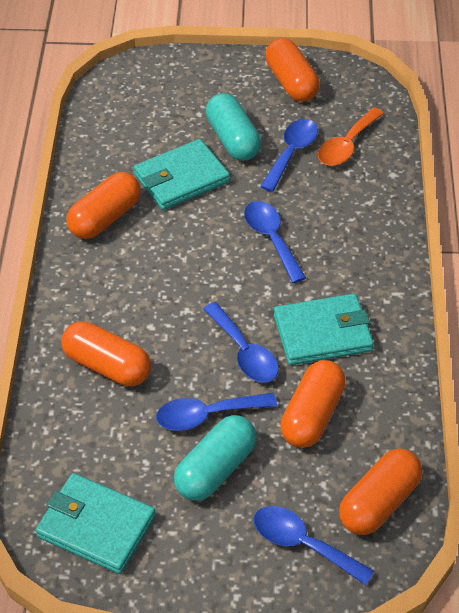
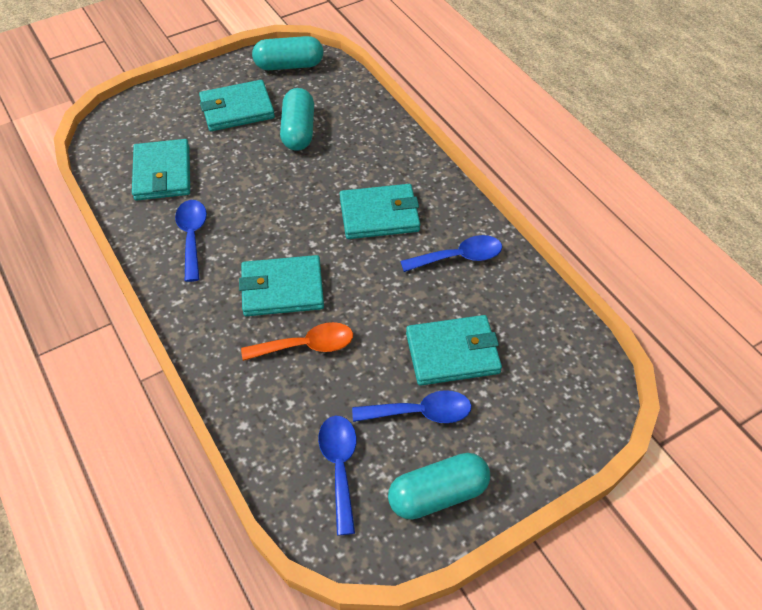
blue spoon: [156,393,277,431] [203,302,279,383] [244,201,306,283] [254,506,374,586] [260,119,318,192] = 5 -> [175,200,207,282] [318,416,357,535] [352,390,472,423] [400,235,502,272] = 4
orange capsule: [61,321,151,386] [67,172,141,239] [265,38,320,102] [280,360,346,448] [339,449,422,535] = 5 -> none = 0
turquoise capsule: [174,415,257,501] [206,93,261,161] = 2 -> [252,36,323,70] [280,88,314,151] [388,453,490,520] = 3
turquoise wallet: [35,473,156,574] [134,139,230,210] [274,294,374,365] = 3 -> [132,139,190,201] [199,80,275,131] [239,255,324,316] [340,184,420,239] [406,315,502,386] = 5

